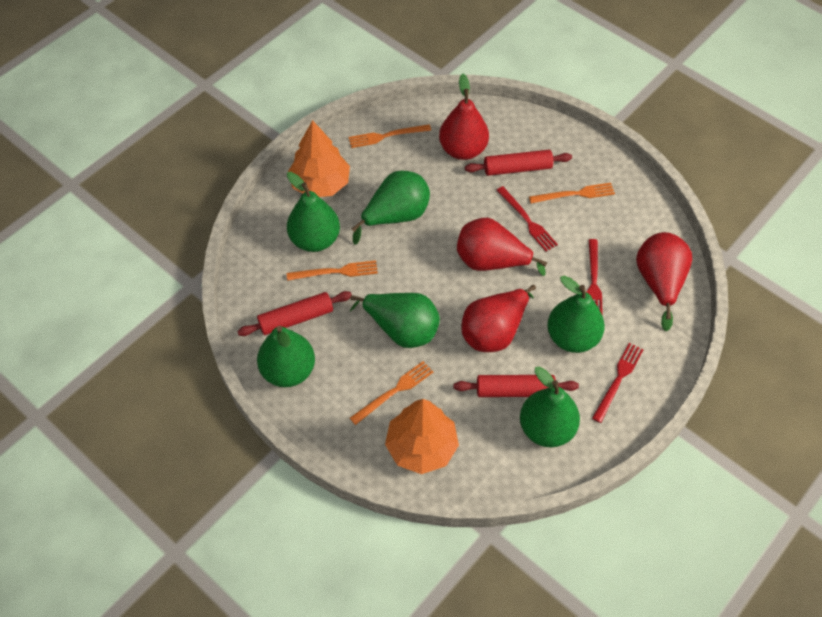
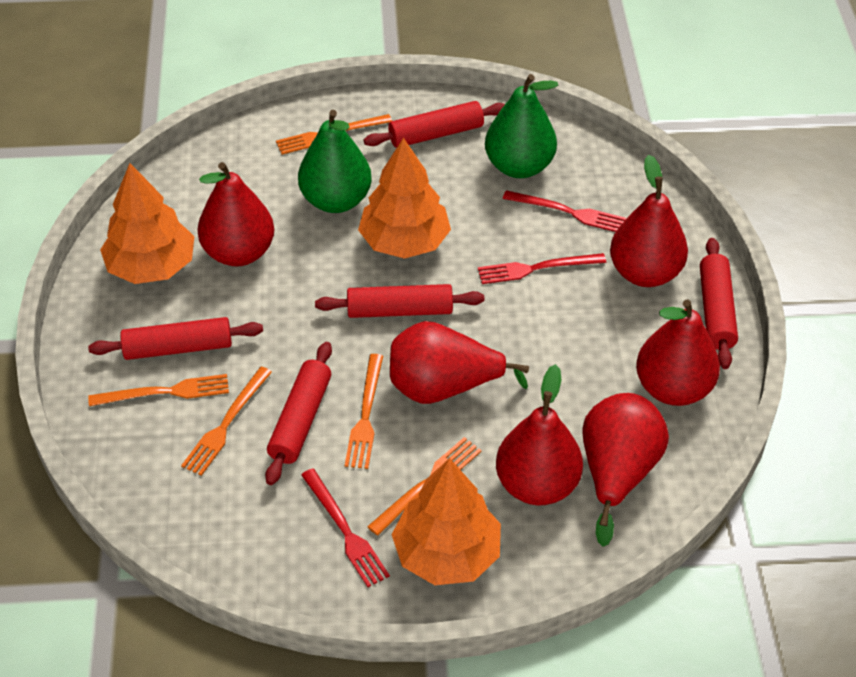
green pear: [257,326,315,387] [287,172,340,252] [350,293,440,348] [351,171,430,244] [520,366,580,447] [547,276,605,353] = 6 -> [298,110,372,213] [485,74,558,178] = 2
orange fork: [287,260,378,281] [349,124,431,148] [350,361,433,425] [529,183,615,203] = 4 -> [88,374,229,406] [181,367,272,476] [276,114,392,155] [345,354,383,469] [367,437,482,536] = 5
orange tree: [288,120,350,197] [385,399,459,474] = 2 -> [100,163,194,284] [358,138,451,259] [392,458,501,585] = 3
red pear: [439,74,489,160] [457,218,547,276] [461,285,536,352] [636,232,692,331] = 4 -> [198,162,274,266] [390,321,529,404] [496,364,583,505] [582,393,669,547] [610,155,688,287] [636,299,720,406] = 6
red rolling pin: [237,291,352,336] [454,375,579,397] [465,150,572,176] = 3 -> [88,317,263,360] [265,342,332,485] [315,284,484,318] [364,101,505,148] [700,238,738,369] = 5

